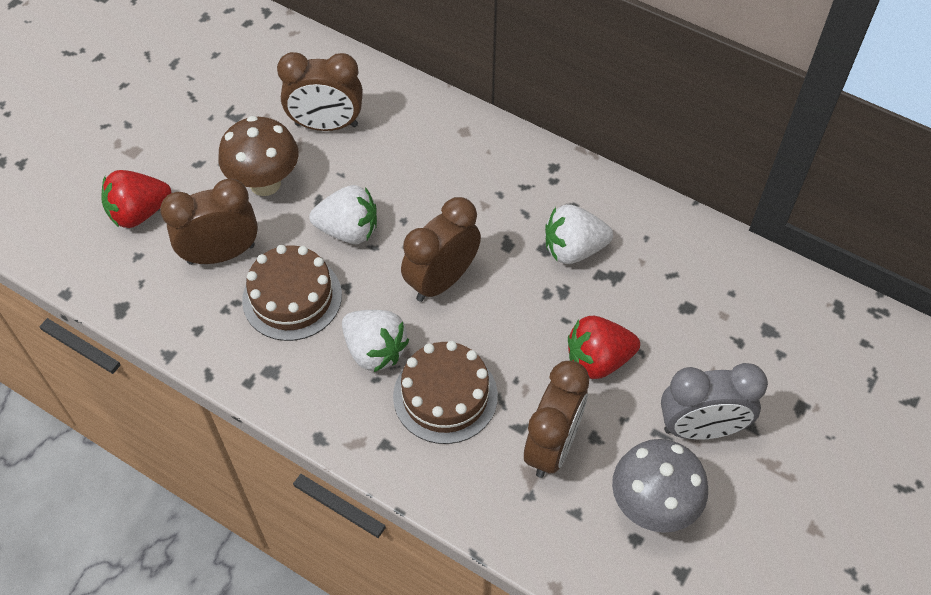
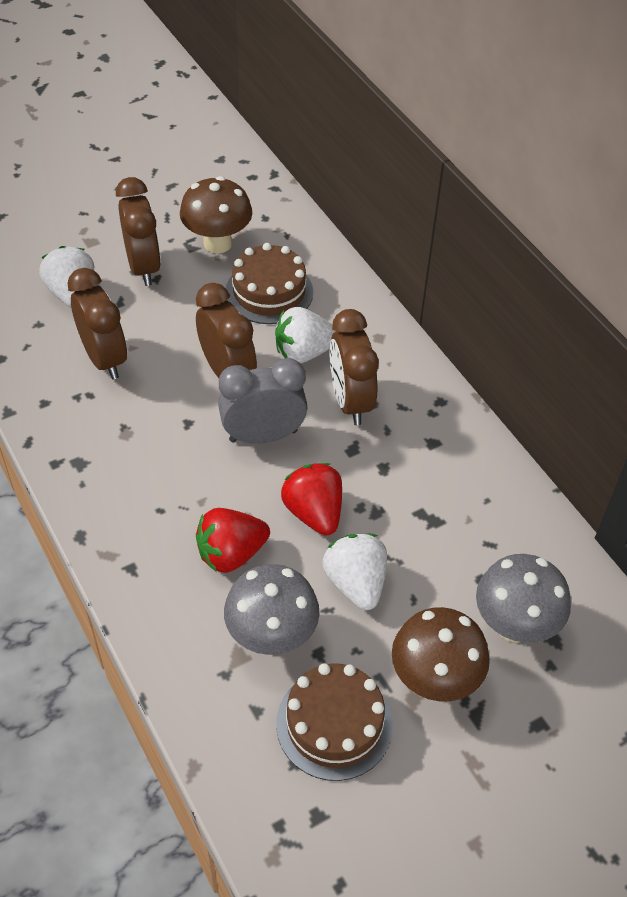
brown mushroom: [218,116,299,196] = 1 -> [180,176,252,254] [392,607,490,702] = 2
grey mushroom: [612,439,708,533] = 1 -> [224,564,320,655] [476,554,571,643] = 2

